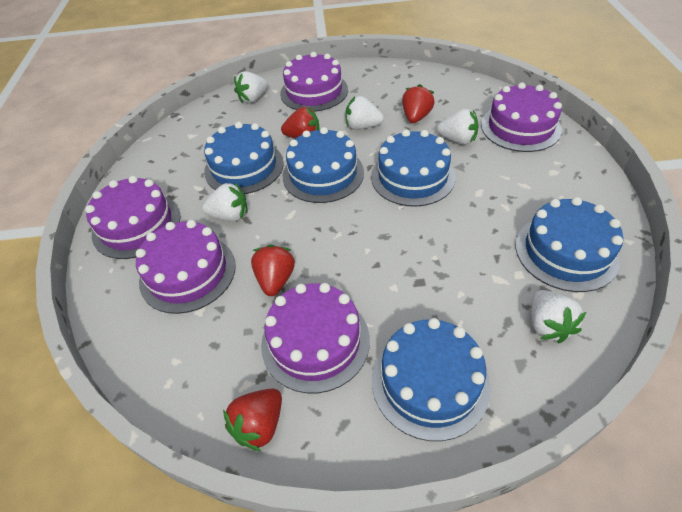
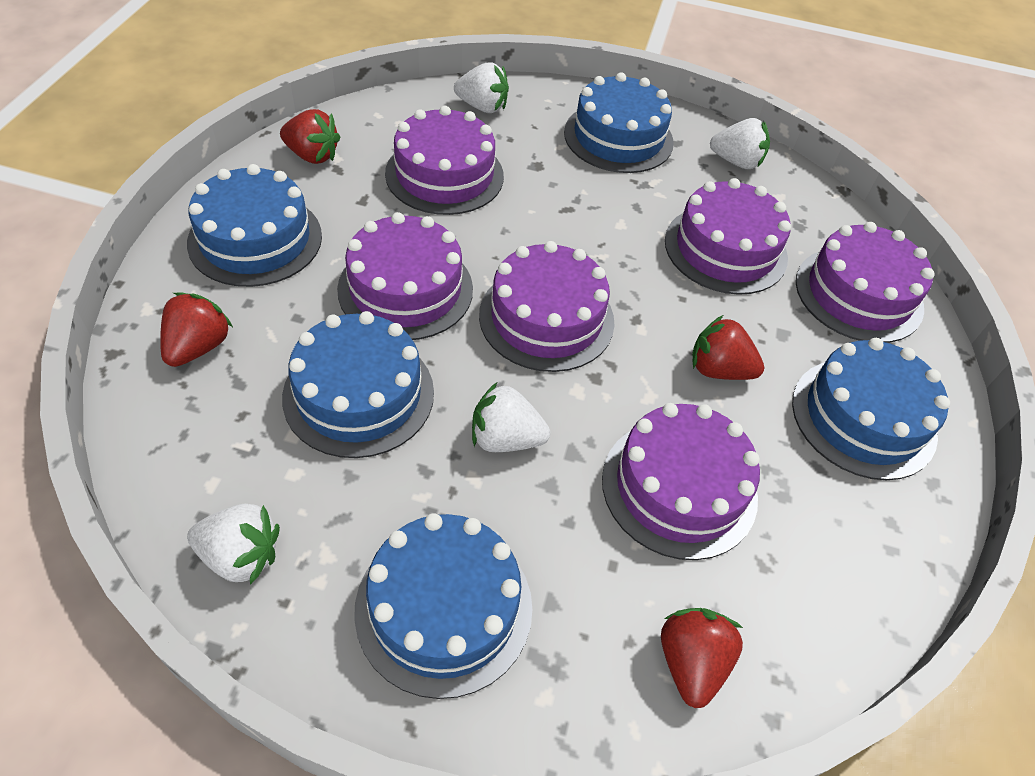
purple cake: [85,176,181,259] [136,220,236,314] [261,283,370,393] [280,52,348,112] [481,82,562,152] = 5 -> [337,212,473,340] [385,106,504,215] [479,241,615,372] [602,403,760,560] [665,178,791,295] [796,222,935,343] = 6
white strawberry: [202,182,248,222] [234,71,268,103] [345,96,384,130] [437,109,479,145] [531,290,586,343] = 5 -> [187,504,280,585] [454,63,509,113] [472,382,550,452] [710,118,770,169] = 4

